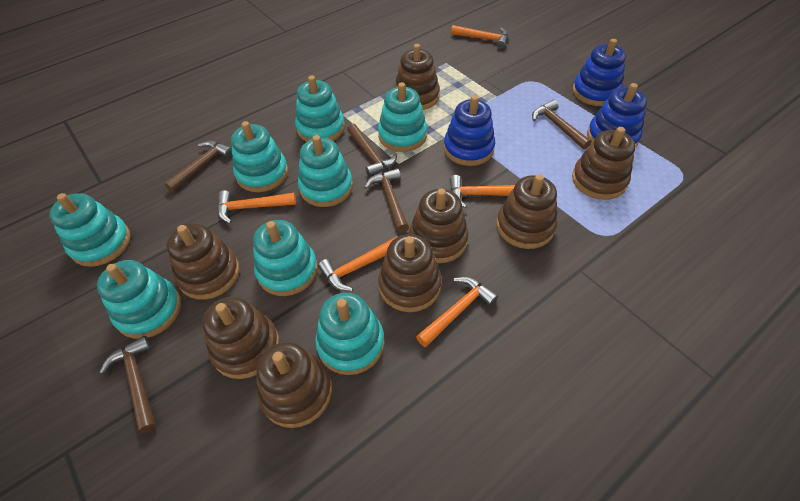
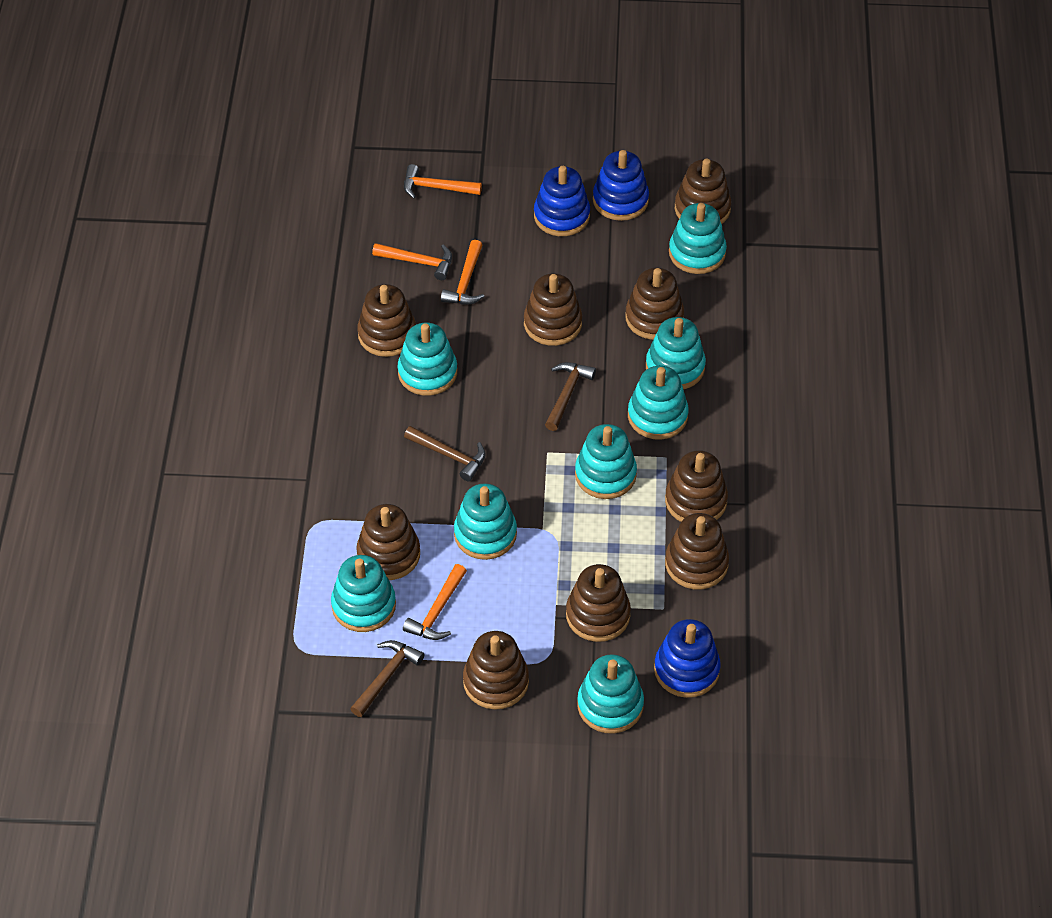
brown hammer: [100,336,156,434] [164,140,232,192] [347,124,397,177] [364,168,409,233] [532,100,592,149] = 5 -> [350,640,425,717] [404,426,486,481] [545,362,596,431] = 3
brown stacking toy: [166,223,240,300] [202,297,279,379] [256,342,332,428] [378,234,442,312] [394,44,440,110] [409,188,469,263] [496,174,557,249] [572,127,635,200] = 8 -> [356,504,420,580] [357,284,416,357] [463,631,529,710] [524,273,582,346] [566,564,631,642] [625,268,684,340] [665,450,728,522] [665,513,729,590] [675,158,731,224] = 9
orange hammer: [218,190,296,224] [318,236,398,291] [416,277,498,347] [450,175,515,208] [451,25,508,49] = 5 -> [372,243,452,280] [403,564,467,640] [404,164,482,199] [441,240,485,304] = 4

